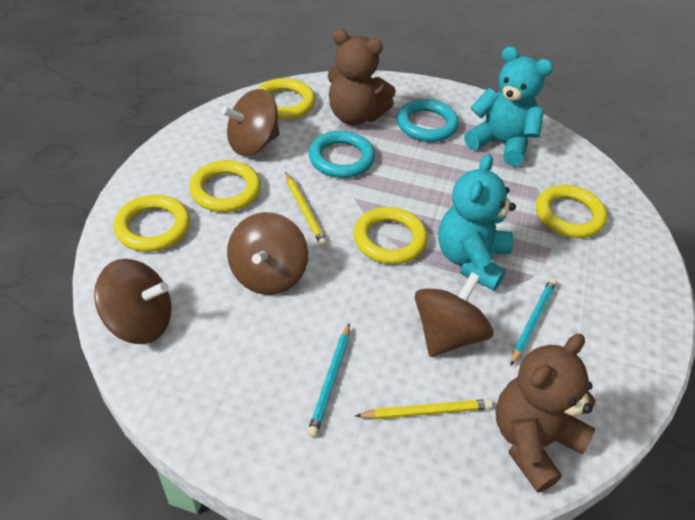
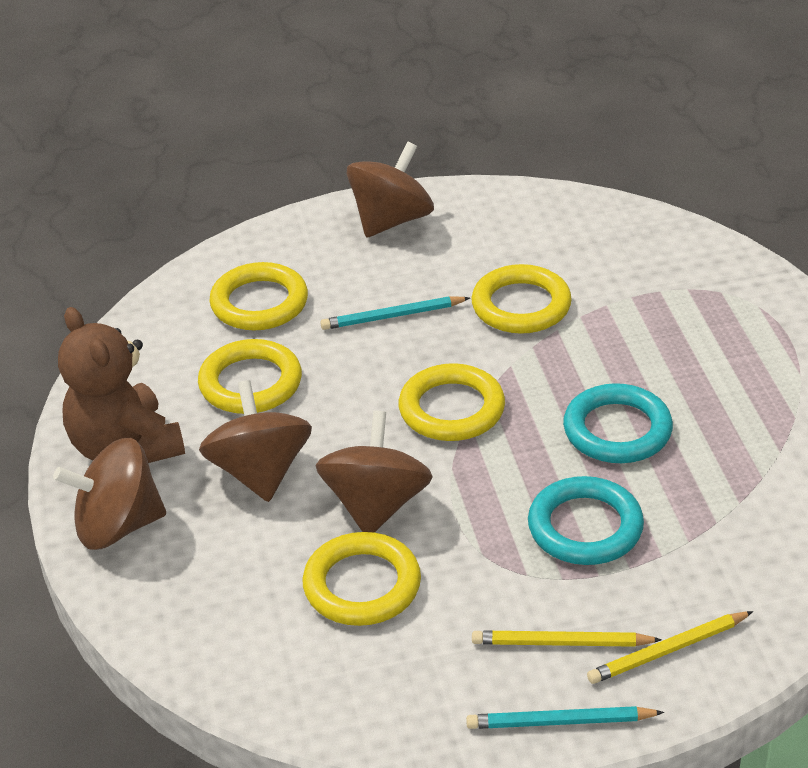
brown teddy bear: [328,29,396,125] [496,334,595,493] = 2 -> [58,307,185,463] = 1
turquoise teddy bear: [438,154,516,291] [464,47,553,166] = 2 -> none = 0

